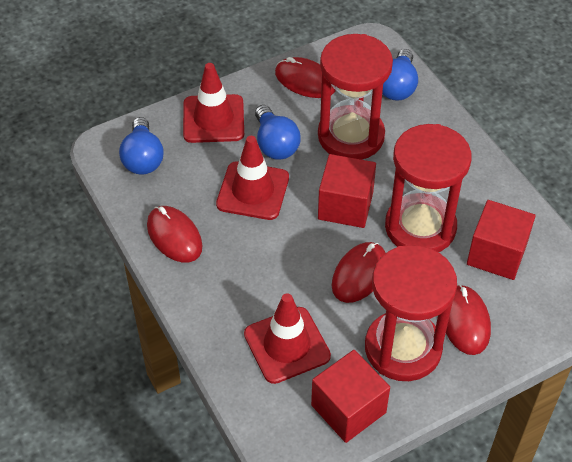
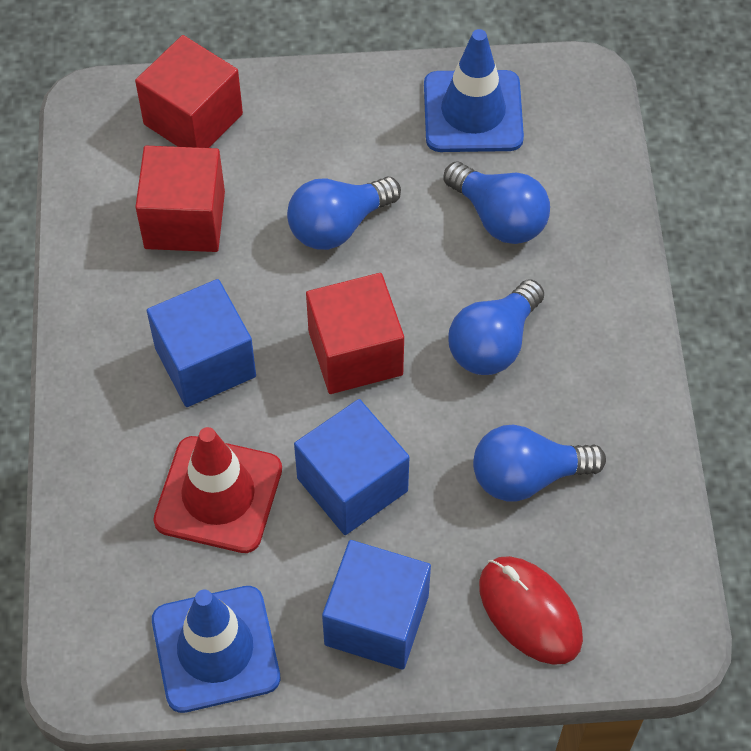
blue cube: none = 0 -> [147,279,256,407] [294,399,409,535] [322,540,431,670] = 3
blue light bulb: [119,117,163,175] [255,105,301,160] [382,49,418,101] = 3 -> [287,177,401,250] [443,161,550,244] [448,279,544,375] [473,425,606,502] = 4
blue traffic cone: none = 0 -> [152,586,280,713] [424,29,524,152] = 2
red hourglass: [318,34,393,160] [365,245,457,381] [385,124,472,252] = 3 -> none = 0
red mouse: [147,206,203,263] [275,57,336,98] [332,242,386,303] [446,284,491,355] = 4 -> [479,556,583,665] = 1
red traffic cone: [183,63,244,143] [216,136,289,220] [244,293,331,384] = 3 -> [153,427,282,553] = 1

